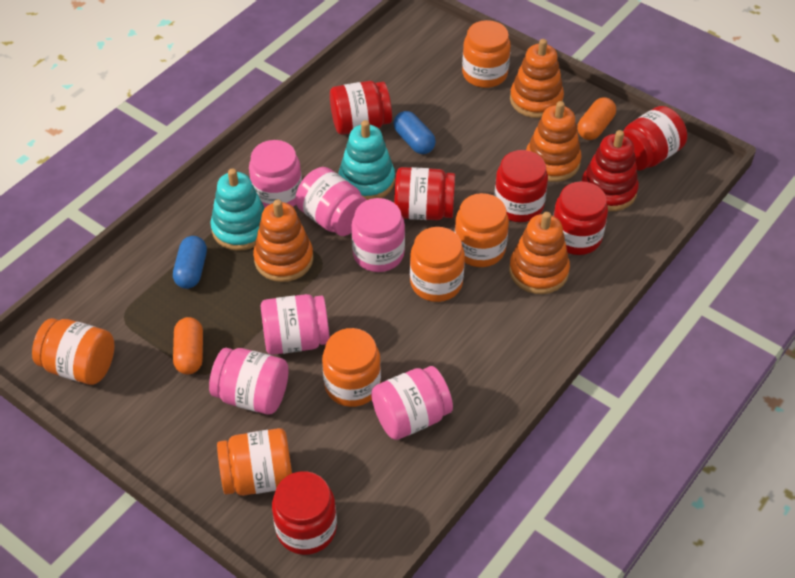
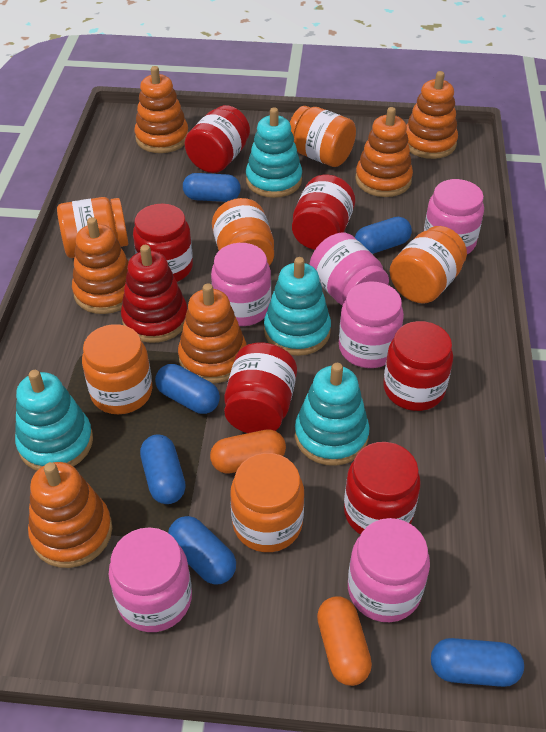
blue capsule: [173,236,207,289] [394,111,436,154] = 2 -> [140,434,186,504] [155,364,220,414] [168,516,236,585] [183,173,241,202] [355,217,412,254] [431,638,524,687] = 6
orange stacking toy: [253,199,313,282] [509,212,570,294] [510,39,564,118] [526,101,581,182] = 4 -> [28,462,112,568] [72,217,129,314] [134,66,188,153] [178,284,247,384] [355,107,413,197] [406,71,458,159] = 6
turquoise stacking toy: [210,169,265,251] [339,120,395,200] = 2 -> [15,370,93,471] [246,107,302,198] [264,257,331,356] [295,363,370,466] = 4

